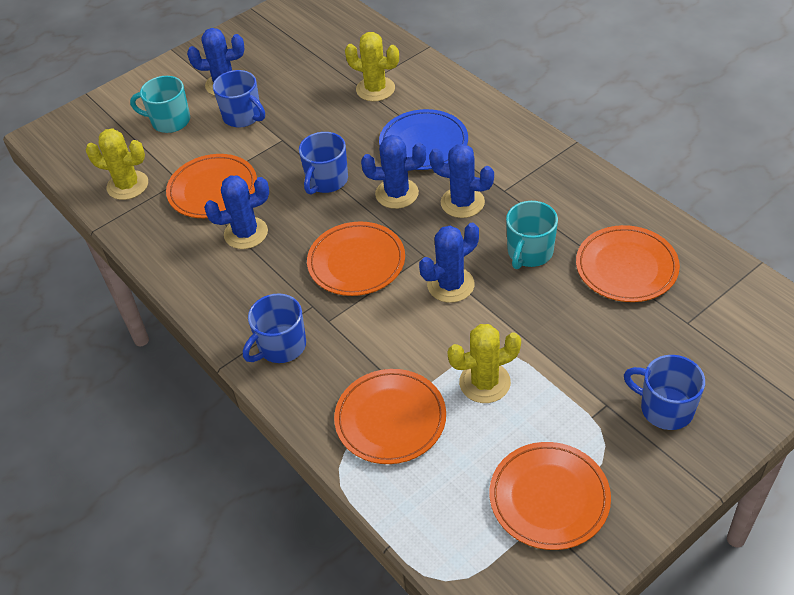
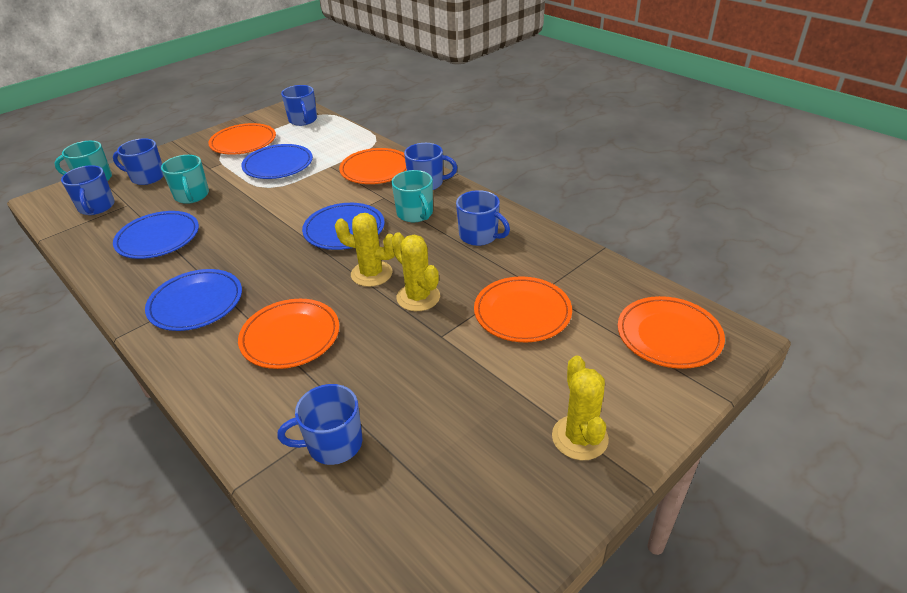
blue cactus: [187,28,244,96] [204,175,269,249] [361,135,426,209] [419,223,479,303] [429,144,494,218] = 5 -> none = 0
blue mug: [213,70,265,127] [243,293,306,363] [299,132,348,194] [624,355,705,430] = 4 -> [61,165,115,215] [113,138,164,185] [277,384,362,465] [281,85,317,126] [404,143,457,190] [456,190,510,246] = 6
blue plate: [379,109,468,170] = 1 -> [113,211,199,259] [145,269,242,331] [241,144,313,179] [302,203,385,250] = 4
turquoise mug: [130,76,190,133] [506,201,558,269] = 2 -> [54,141,112,181] [161,155,209,204] [391,170,433,222] = 3

